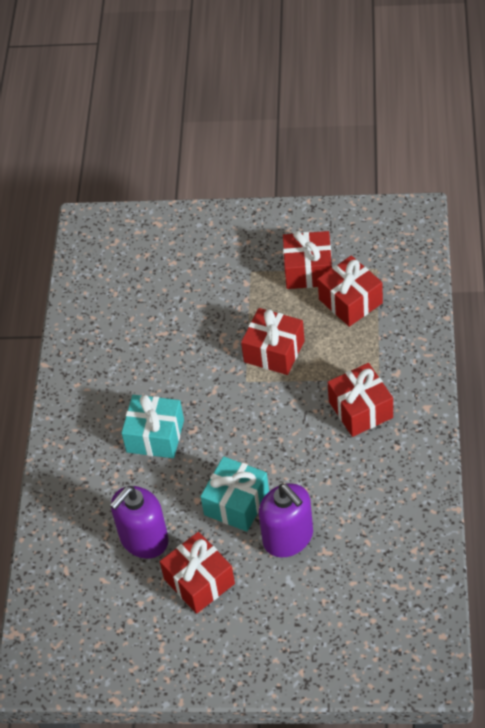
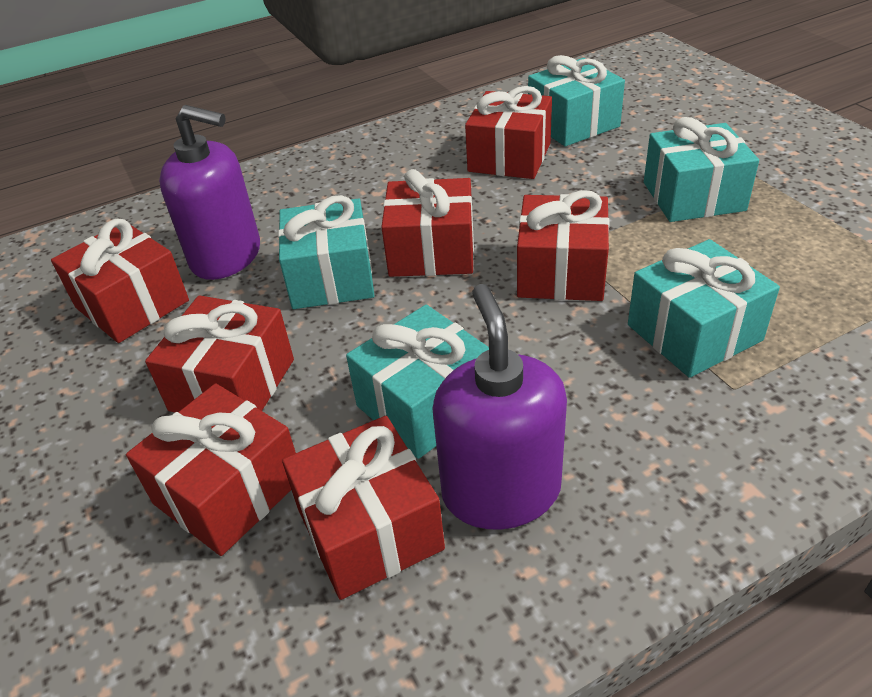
red gift: [160,532,235,614] [241,308,305,375] [283,231,332,289] [318,256,383,327] [327,363,393,437] = 5 -> [51,219,189,343] [126,383,296,556] [145,295,294,412] [282,416,445,600] [381,169,474,277] [465,86,552,179] [517,190,609,301] = 7
turquoise gift: [121,395,184,458] [200,456,269,532] = 2 -> [278,195,375,309] [346,305,489,459] [528,55,625,147] [628,239,780,378] [644,117,759,222] = 5

